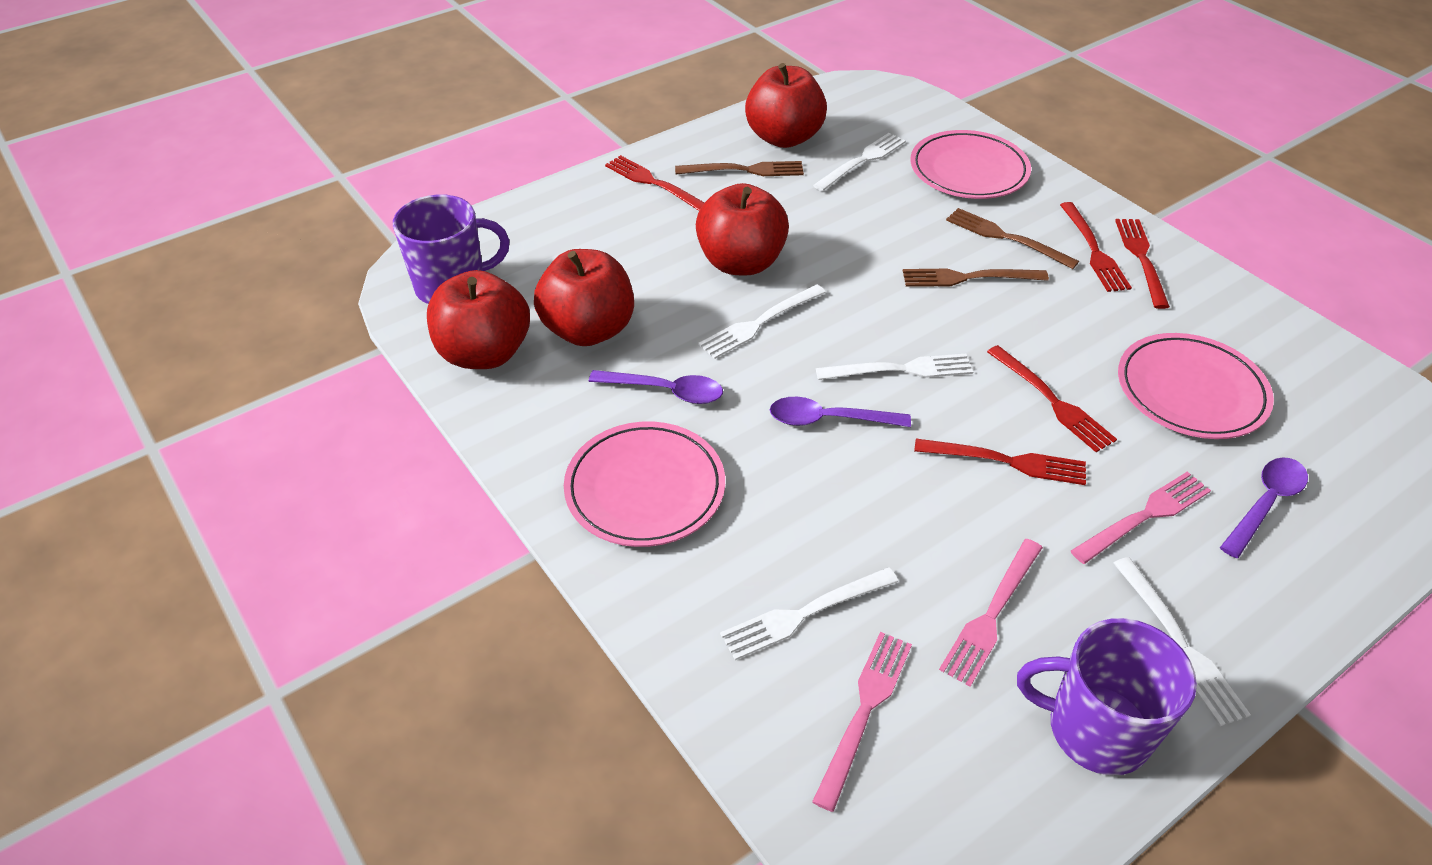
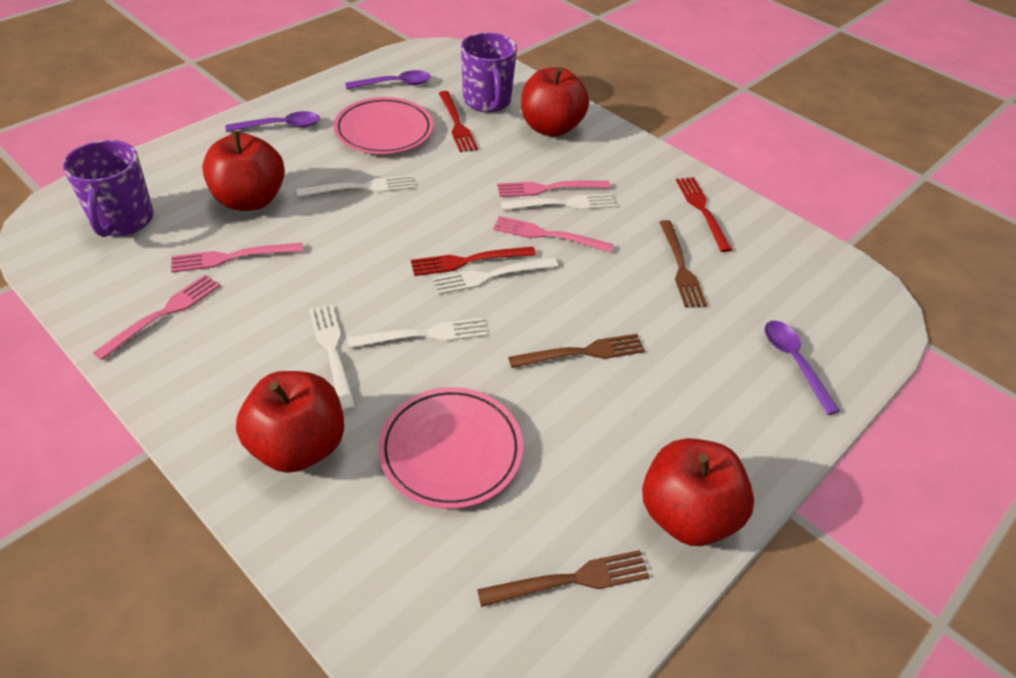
pink fork: [812,632,912,812] [939,539,1043,687] [1071,472,1211,564] = 3 -> [93,275,221,360] [171,242,303,273] [493,216,613,253] [497,181,610,197] = 4
pink plate: [564,421,725,547] [910,130,1031,199] [1118,333,1274,439] = 3 -> [334,97,433,154] [378,387,523,509] = 2
red fork: [605,155,704,211] [914,439,1086,485] [987,345,1117,452] [1060,202,1132,292] [1115,219,1170,309] = 5 -> [411,246,536,276] [439,91,478,152] [676,177,732,252] = 3

